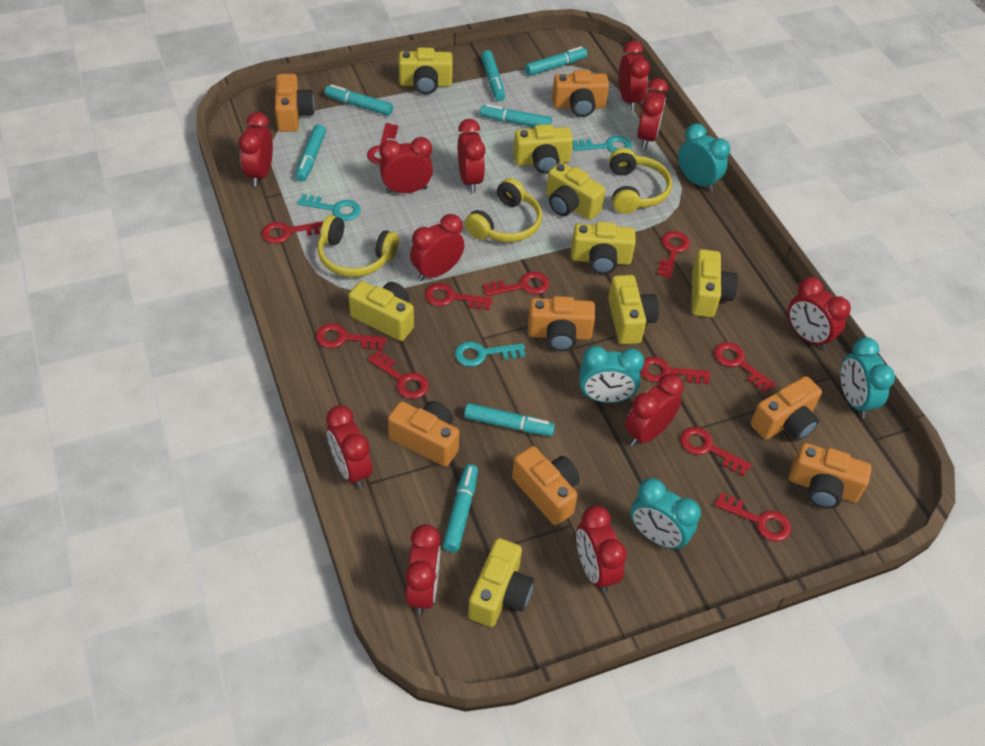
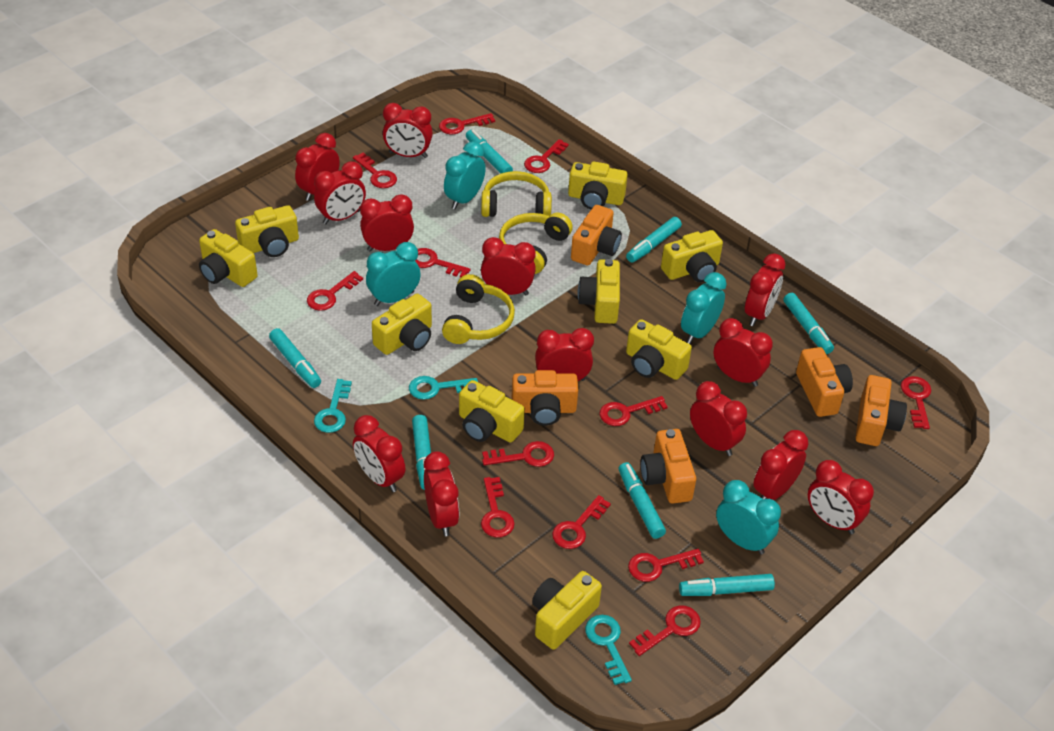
orange camera: [275,74,315,132] [388,401,459,467] [512,446,580,525] [528,296,595,351] [552,70,609,117] [751,376,822,441] [789,443,872,509] = 7 -> [512,370,578,426] [571,205,622,265] [640,429,696,504] [796,347,853,417] [855,375,907,446] = 5
red clock: [239,112,273,187] [326,405,372,489] [380,137,433,193] [405,524,441,615] [410,214,464,281] [458,119,485,193] [576,505,627,593] [619,41,650,111] [625,374,683,446] [637,78,668,149] [788,277,851,350] = 11 -> [295,133,340,201] [314,161,366,224] [353,415,406,492] [360,194,414,252] [383,103,433,158] [424,451,459,536] [481,237,536,295] [535,328,594,381] [690,381,747,456] [714,318,773,387] [745,253,785,326] [753,430,808,500] [808,460,874,534] = 13
red key: [262,221,324,244] [316,323,387,350] [367,123,398,164] [368,350,429,399] [425,283,493,310] [483,272,550,296] [640,357,711,384] [657,231,690,279] [680,427,752,476] [714,342,776,393] [714,492,791,542] = 11 -> [307,271,363,311] [353,152,397,188] [415,248,470,278] [439,113,495,134] [481,477,515,537] [482,441,554,467] [524,139,569,173] [552,495,611,549] [599,396,668,426] [628,549,704,582] [629,605,701,656] [901,376,931,429] = 12
yellow camera: [348,281,414,341] [399,48,453,94] [468,538,534,627] [513,124,573,174] [546,162,606,220] [571,222,636,274] [608,275,659,344] [692,249,738,317] = 8 -> [199,229,258,287] [235,205,299,257] [372,294,432,355] [459,380,525,443] [532,571,602,650] [568,162,628,209] [578,259,620,324] [626,319,692,380] [661,230,723,282] = 9

